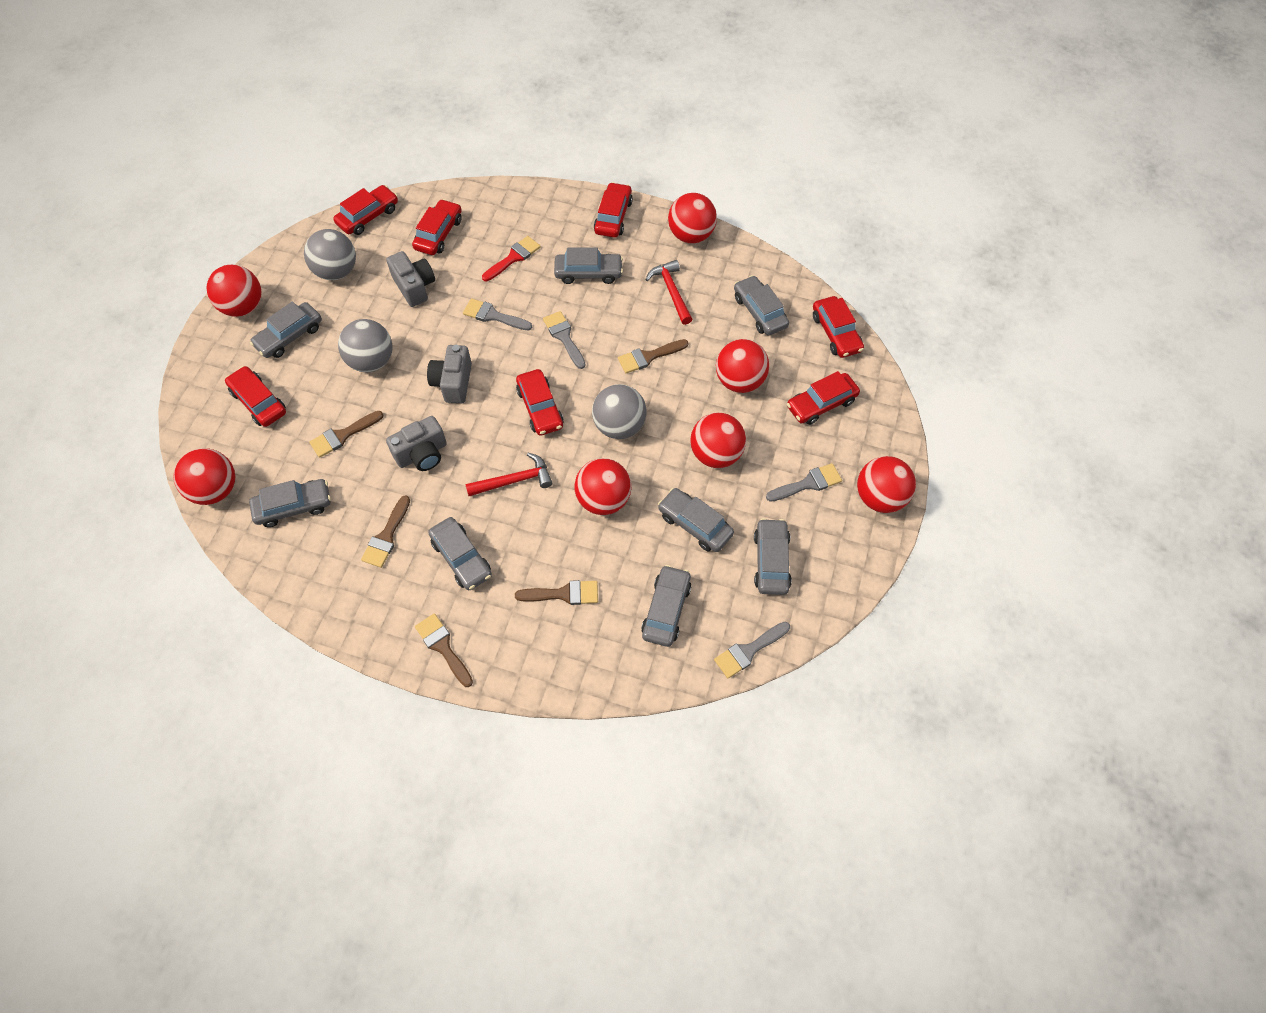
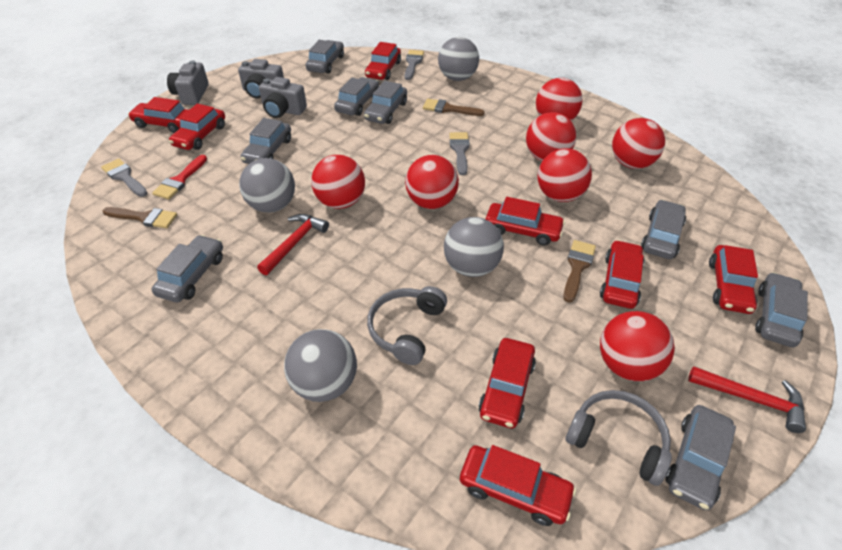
brown brush: [309,411,383,458] [361,495,410,568] [415,613,473,687] [515,580,598,605] [618,339,689,373] = 5 -> [103,207,177,228] [423,99,484,116] [563,240,596,303] = 3
grey ball: [304,229,356,280] [338,319,392,372] [592,384,647,439] = 3 -> [239,158,295,213] [284,329,357,402] [438,37,479,81] [444,217,504,277] = 4
grey brush: [463,298,532,331] [543,311,586,369] [714,622,790,678] [766,463,842,502] = 4 -> [101,159,148,197] [405,50,424,80] [449,132,470,175] = 3
grey headphones: none = 0 -> [367,286,447,365] [566,390,672,486] = 2
red car: [225,366,286,427] [333,185,398,235] [412,199,462,255] [516,369,564,436] [594,182,633,238] [787,371,860,425] [813,296,864,358] = 7 -> [128,97,188,133] [169,103,225,150] [365,42,401,80] [460,445,576,526] [478,338,536,428] [485,197,565,246] [600,240,644,309] [709,245,758,314] = 8

